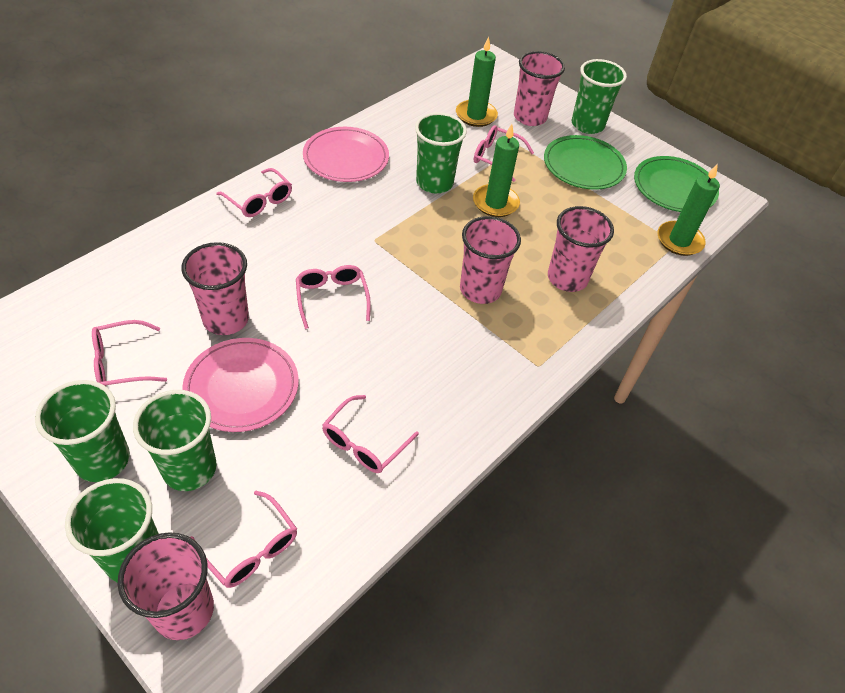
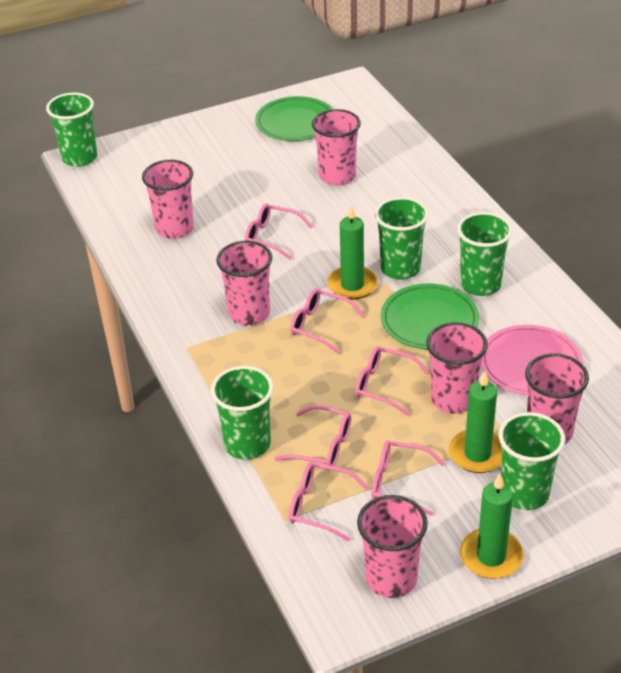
pink cup: [117,532,214,640] [181,242,249,335] [460,216,521,304] [514,51,565,126] [548,206,614,292] = 5 -> [142,160,194,239] [217,240,272,326] [312,109,361,185] [357,495,428,598] [426,322,488,414] [525,353,589,445] = 6
pink plate: [182,338,299,432] [303,127,389,182] = 2 -> [481,325,583,396] = 1

